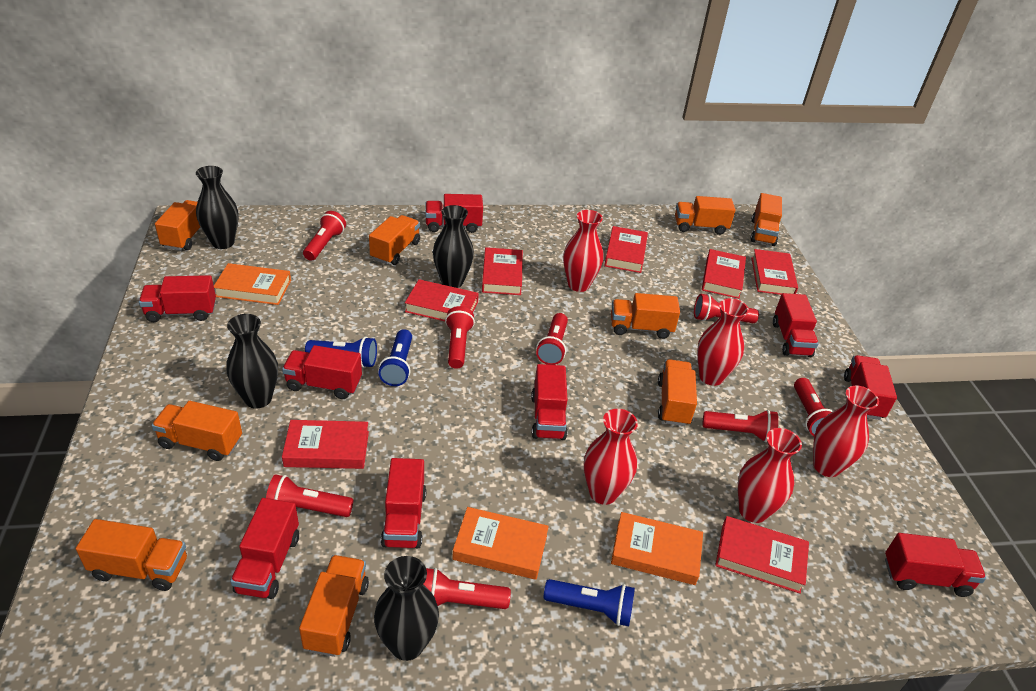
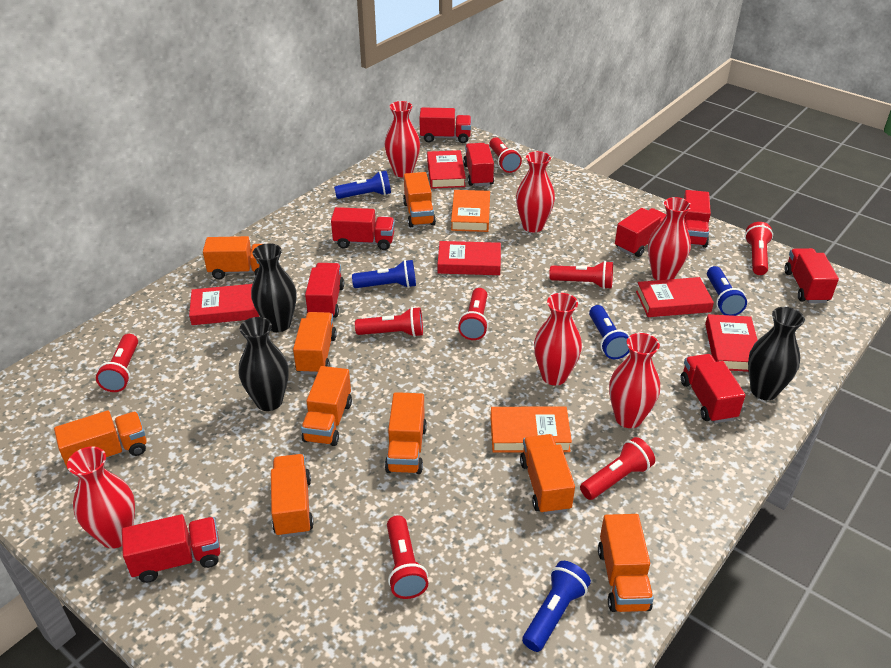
black vase: [196,166,239,249] [226,314,278,409] [374,556,439,661] [433,205,474,288] = 4 -> [239,317,289,411] [251,243,297,332] [748,307,805,400] = 3
blue flashlight: [305,337,377,368] [378,329,412,386] [544,579,635,626] = 3 -> [334,171,391,199] [352,260,416,288] [522,561,591,652] [589,305,630,359] [707,266,747,316] = 5
orange book: [214,263,291,305] [452,507,549,580] [611,512,703,585] = 3 -> [451,190,490,232] [491,406,572,453] = 2
red book: [282,420,369,469] [405,279,479,321] [482,247,523,295] [604,226,648,273] [702,249,746,299] [715,516,809,594] [752,249,798,295] = 7 -> [189,284,259,325] [427,150,466,189] [438,241,501,275] [636,277,714,317] [705,314,758,372] = 5
red vase: [563,210,603,292] [584,409,638,505] [697,298,749,386] [738,428,802,523] [813,386,879,477] = 5 -> [67,447,135,549] [384,101,420,177] [516,151,555,232] [534,293,582,385] [609,333,660,428] [648,197,691,280] = 6

